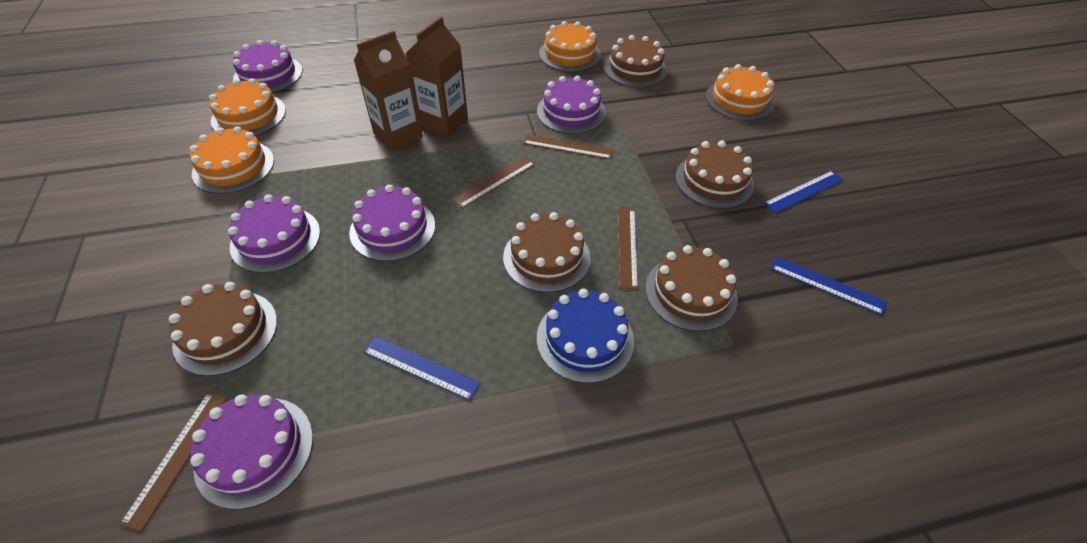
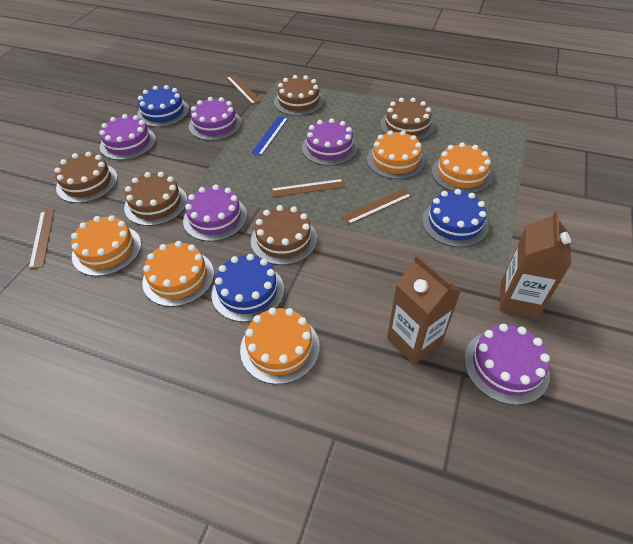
blue cake: [537,289,634,383] = 1 -> [137,85,189,127] [211,254,284,322] [422,189,489,247] = 3
blue ruler: [363,336,480,400] [764,171,844,213] [771,257,887,315] = 3 -> [251,116,288,156] = 1
orange cake: [190,126,274,194] [209,78,286,136] [539,21,601,72] [706,64,774,121] = 4 -> [71,215,141,276] [142,241,214,307] [240,307,320,384] [367,130,425,179] [432,142,492,194] = 5

